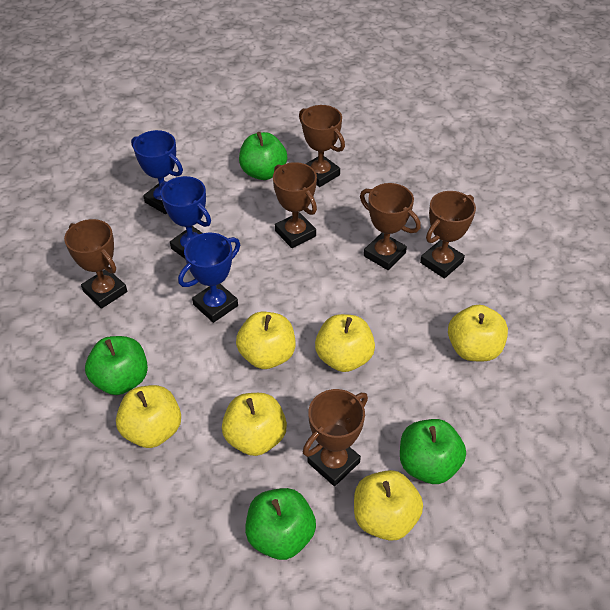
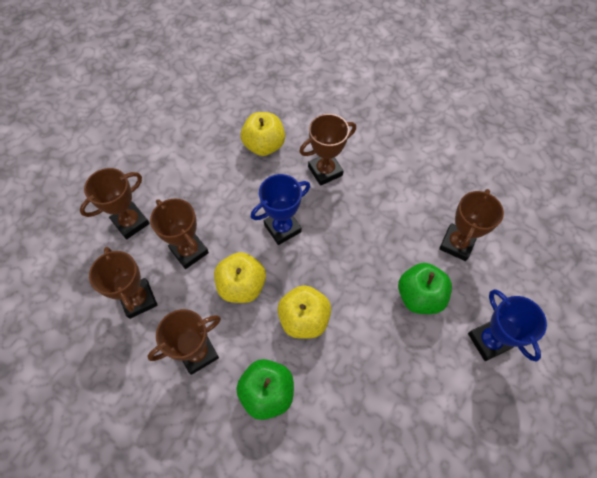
blue trophy: [131,130,183,214] [160,176,211,259] [178,233,240,323] = 3 -> [251,174,310,245] [468,289,547,362] = 2
green apple: [85,336,148,395] [239,132,287,180] [245,488,316,560] [400,419,466,484] = 4 -> [236,359,294,420] [398,263,452,314] = 2
yellow apple: [116,385,181,448] [222,393,287,456] [236,312,295,369] [315,314,375,372] [354,470,423,541] [448,305,508,362] = 6 -> [214,252,266,303] [241,112,285,156] [277,285,331,339] = 3

